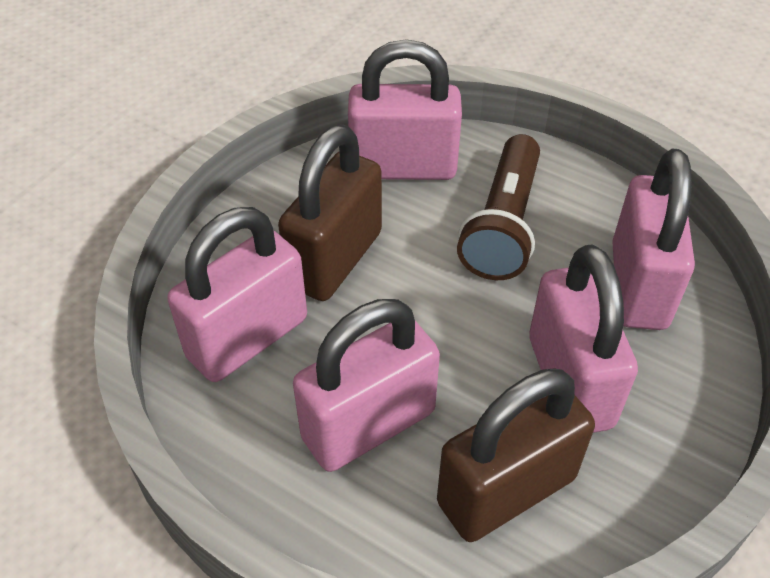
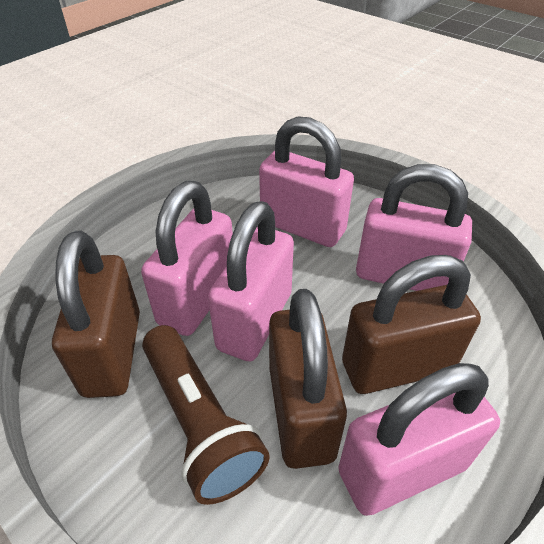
brown padlock: [278,125,382,301] [437,368,595,542] = 2 -> [52,231,140,398] [269,289,347,469] [342,255,481,394] = 3

